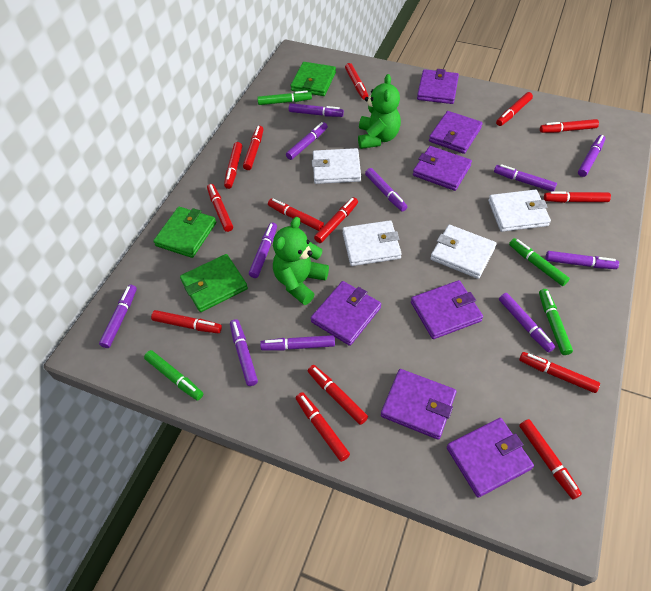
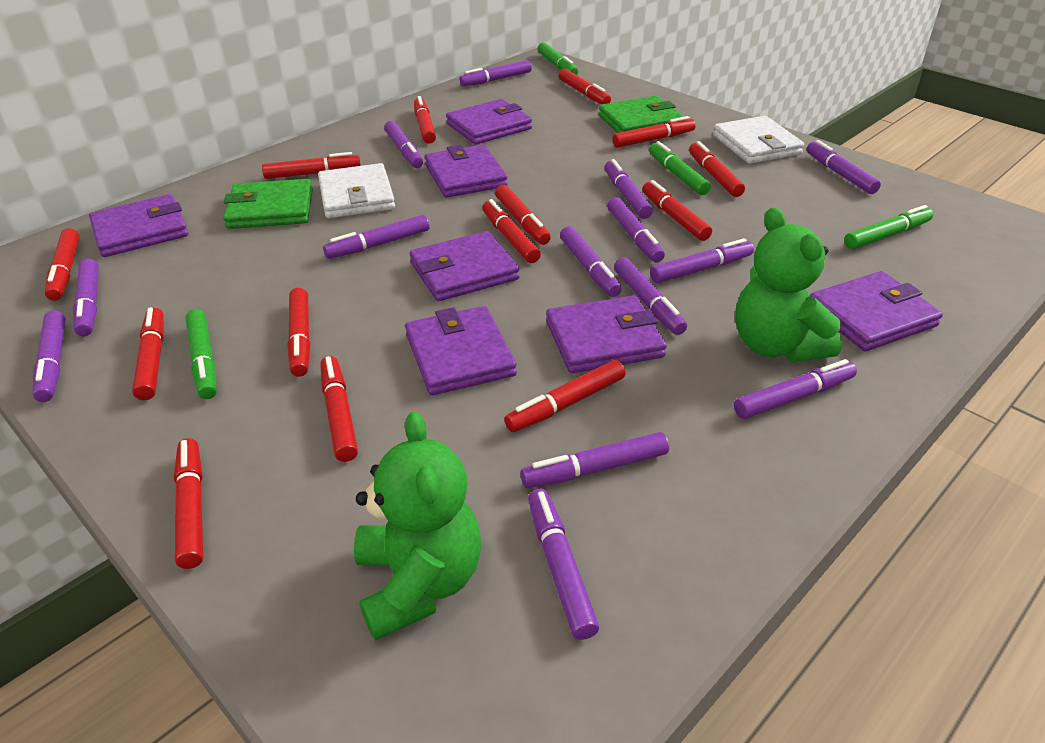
green wallet: [153,207,216,258] [180,254,248,312] [290,62,336,96] = 3 -> [223,179,313,229] [599,96,683,133] = 2
purple marker: [99,285,137,348] [230,319,258,386] [249,223,277,278] [260,335,335,351] [286,122,328,160] [289,103,344,117] [365,168,407,212] [494,164,557,191] [499,293,555,353] [546,251,619,269] [578,135,606,177] = 11 -> [33,310,66,402] [73,258,99,336] [323,215,429,259] [384,121,423,168] [459,60,532,86] [521,432,669,488] [528,489,599,640] [560,226,622,297] [605,159,653,219] [607,197,665,262] [614,257,687,335] [650,238,754,283] [734,359,857,419] [807,140,881,194] = 14
white wallet: [312,148,361,184] [342,220,402,266] [430,225,496,279] [488,190,551,232] = 4 -> [318,163,395,218] [713,116,804,164] = 2

